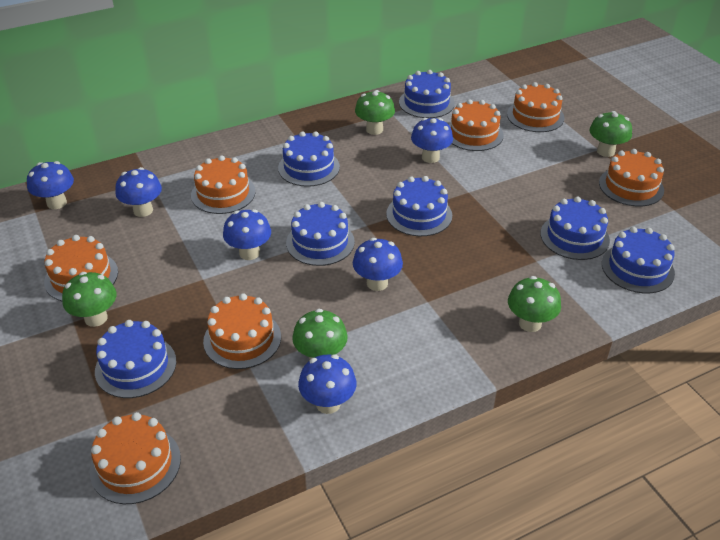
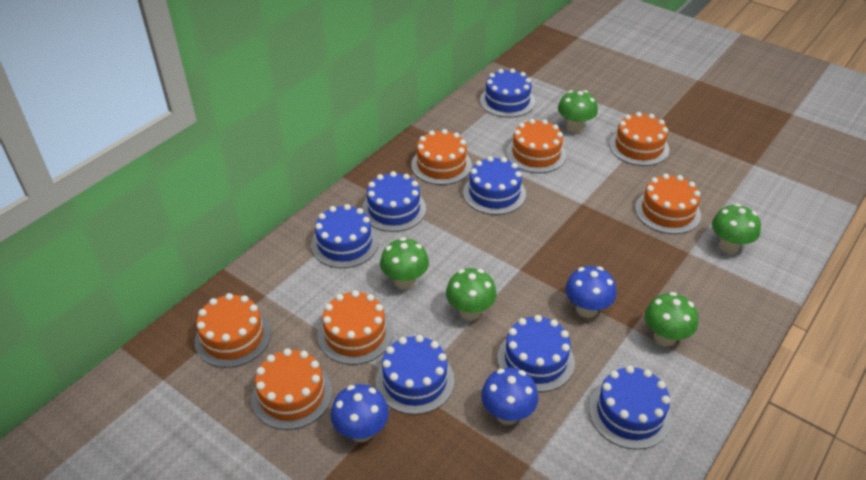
blue mushroom: [27,161,74,209] [115,167,162,217] [223,209,271,260] [298,354,356,414] [353,238,403,291] [411,118,453,163] = 6 -> [331,384,389,442] [481,368,538,425] [565,266,617,318] = 3

